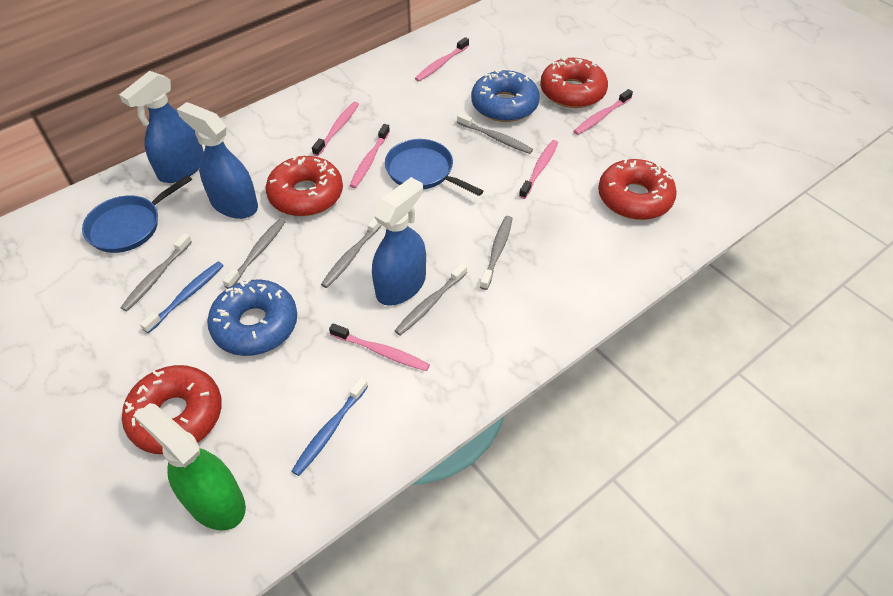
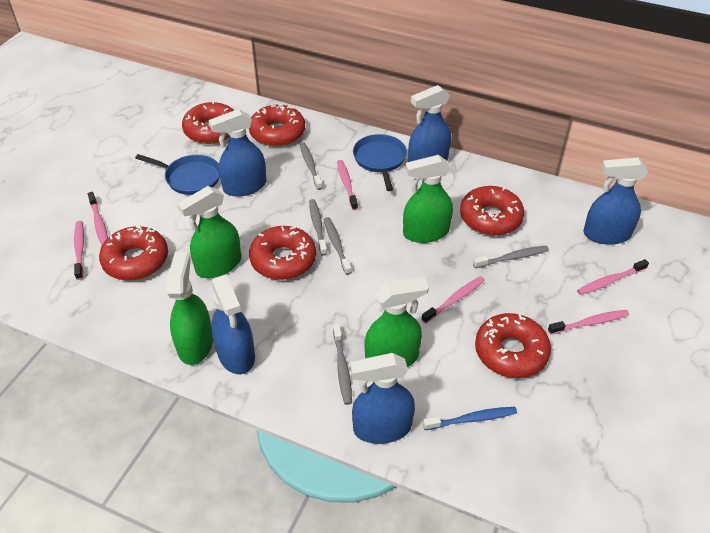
blue donut: [207,279,297,356] [471,69,540,122] = 2 -> none = 0
blue spray bottle: [119,71,204,183] [177,102,258,219] [372,177,426,306] = 3 -> [209,109,266,197] [211,275,255,374] [350,353,415,444] [408,85,451,162] [583,158,648,245] = 5
blue toothbrush: [140,261,224,333] [292,377,368,476] = 2 -> [423,407,517,430] = 1
green spray bottle: [134,403,246,531] = 1 -> [167,252,213,365] [177,186,241,278] [364,277,429,367] [403,155,453,243] = 4
grey toothbrush: [120,233,192,311] [222,218,286,288] [321,217,382,288] [394,263,467,335] [457,113,533,154] [480,216,513,290] = 6 -> [300,142,323,190] [309,199,327,256] [324,217,352,275] [333,324,352,405] [473,246,549,268] = 5
red donut: [122,365,222,454] [266,156,343,216] [540,56,608,108] [598,159,677,220] = 4 -> [99,226,168,281] [182,101,234,144] [249,104,305,147] [249,226,316,280] [460,186,524,236] [475,313,551,378] = 6

